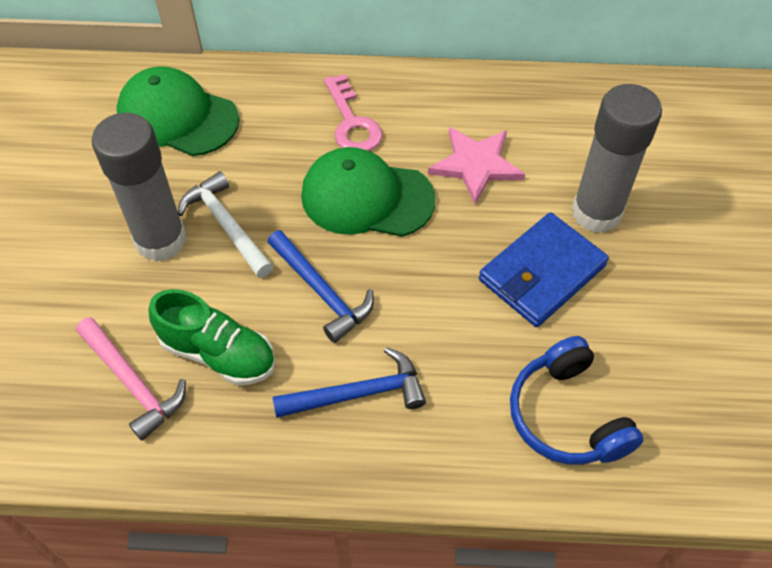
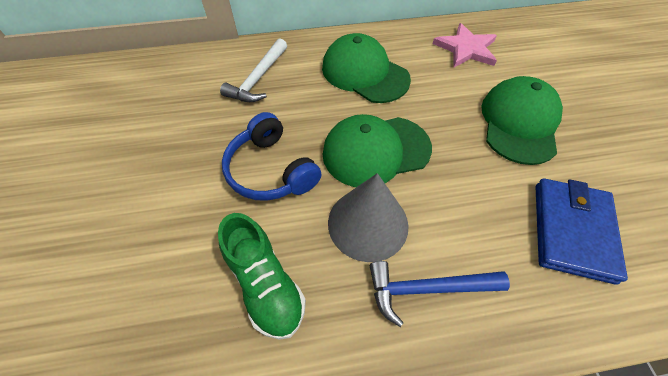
blue hammer: [268,230,374,343] [273,347,426,418] = 2 -> [370,261,510,327] = 1
green cap: [117,66,239,156] [301,147,436,237] = 2 -> [322,33,411,103] [323,114,432,187] [481,76,563,165] = 3
grey cone: none = 0 -> [328,173,409,262] = 1
grey glue stick: [92,113,186,262] [572,84,662,233] = 2 -> none = 0
pink hammer: [76,317,186,441] = 1 -> none = 0
pink key: [324,74,382,151] = 1 -> none = 0

